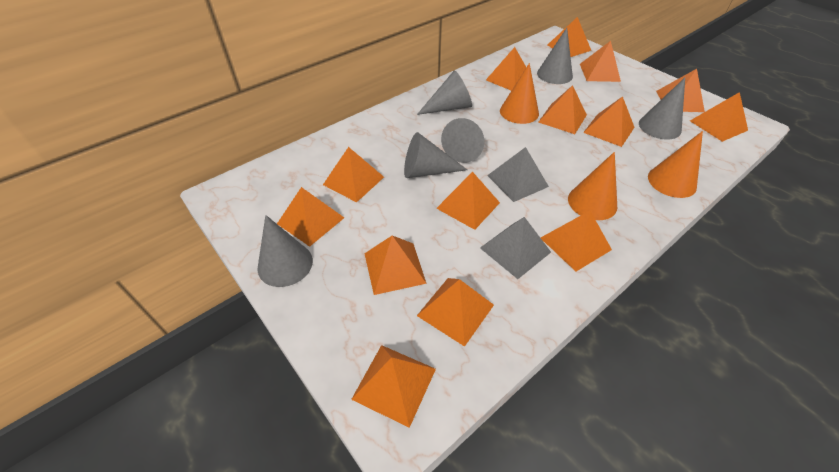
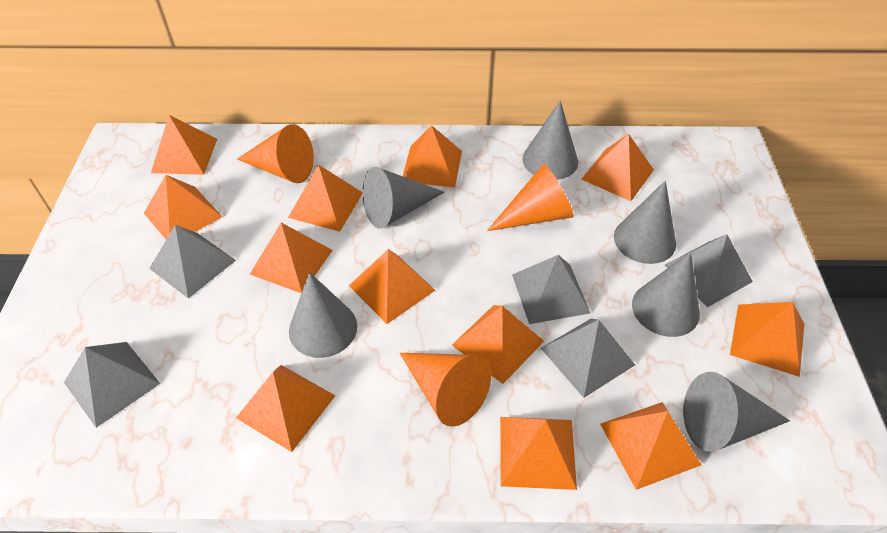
grey pyramid: [480,217,551,279] [487,147,549,202] = 2 -> [64,342,160,428] [149,225,236,299] [512,255,590,324] [541,318,635,398] [665,234,753,307] = 5
orange pyramid: [277,187,344,247] [323,147,384,202] [351,345,436,428] [364,235,427,295] [417,278,494,347] [436,172,500,230] [486,47,526,91] [538,85,587,134] [541,211,612,271] [548,17,591,57] [580,41,621,82] [583,96,635,147] [656,69,705,112] [690,92,748,142] = 14 -> [144,175,222,239] [151,115,217,175] [236,365,336,452] [250,223,333,293] [288,165,363,232] [349,249,436,324] [403,125,462,188] [452,305,544,384] [500,417,577,490] [582,134,654,201] [600,402,701,490] [730,302,804,377] = 12

